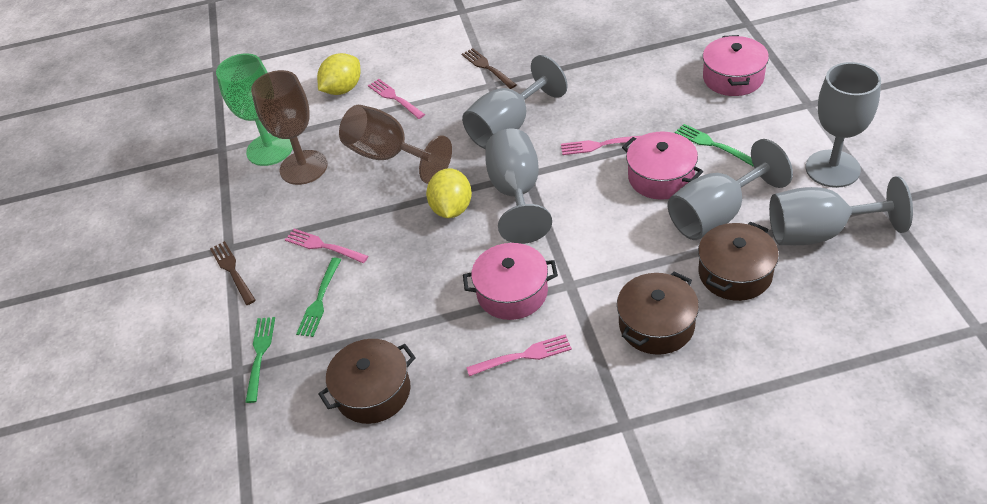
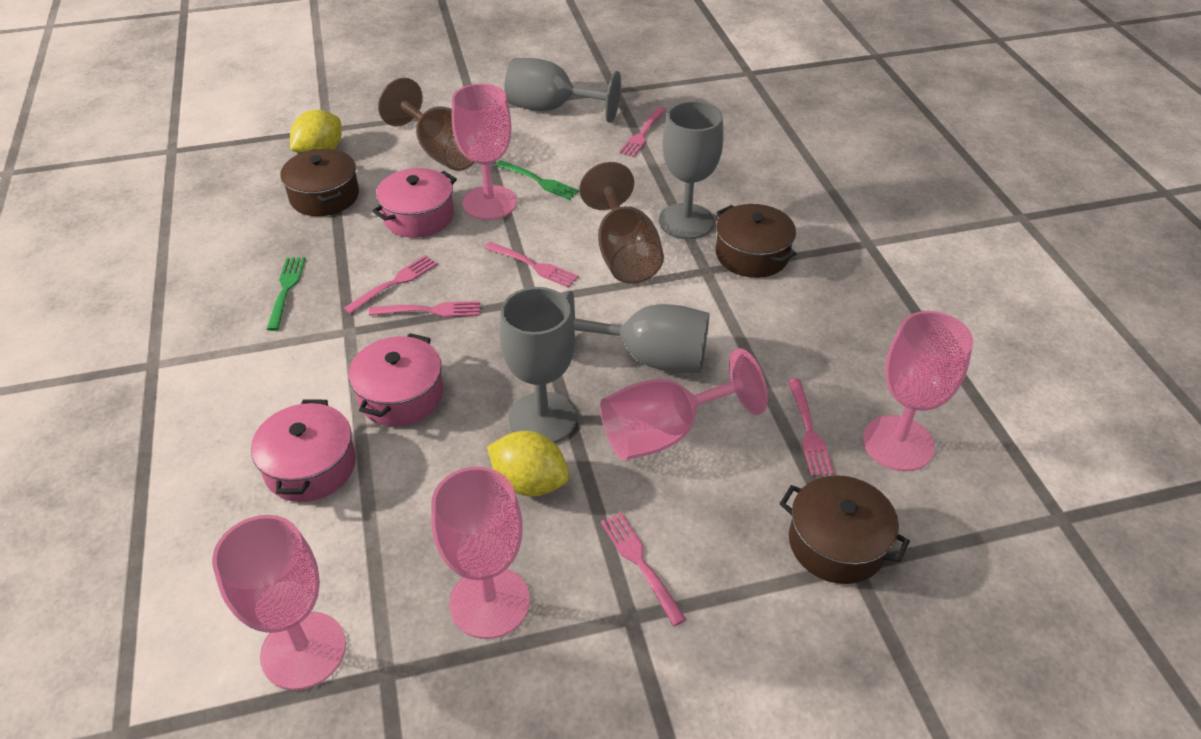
brown fork: [210,241,256,305] [462,48,517,89] = 2 -> none = 0
green fork: [245,317,275,403] [296,258,341,337] [675,124,754,167] = 3 -> [266,258,305,331] [495,160,579,200] = 2
green goblet: [216,53,293,166] = 1 -> none = 0
grey goblet: [462,55,568,149] [486,129,552,244] [668,139,793,240] [769,176,913,245] [806,62,881,188] = 5 -> [499,287,577,443] [504,58,621,123] [565,291,710,373] [659,101,724,239] = 4
pink fork: [285,229,368,263] [368,79,425,119] [466,334,572,376] [561,136,641,155] = 4 -> [344,255,438,314] [369,301,480,317] [485,242,579,288] [601,512,687,626] [619,107,665,157] [788,379,834,476] = 6
pink goblet: none = 0 -> [212,515,346,690] [431,467,530,639] [452,83,517,220] [600,348,768,460] [863,311,973,471] = 5

